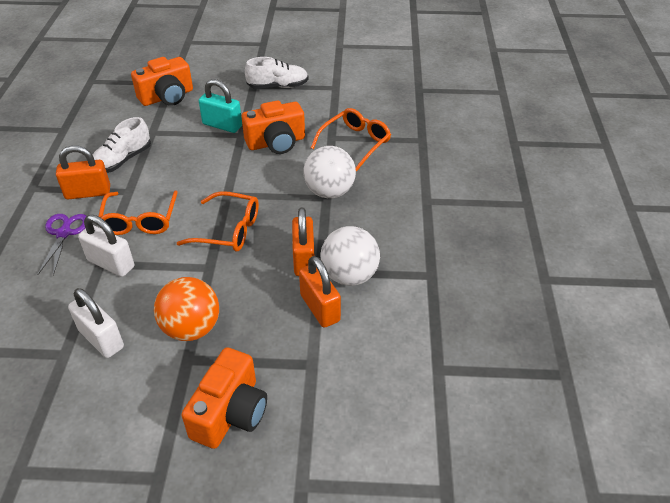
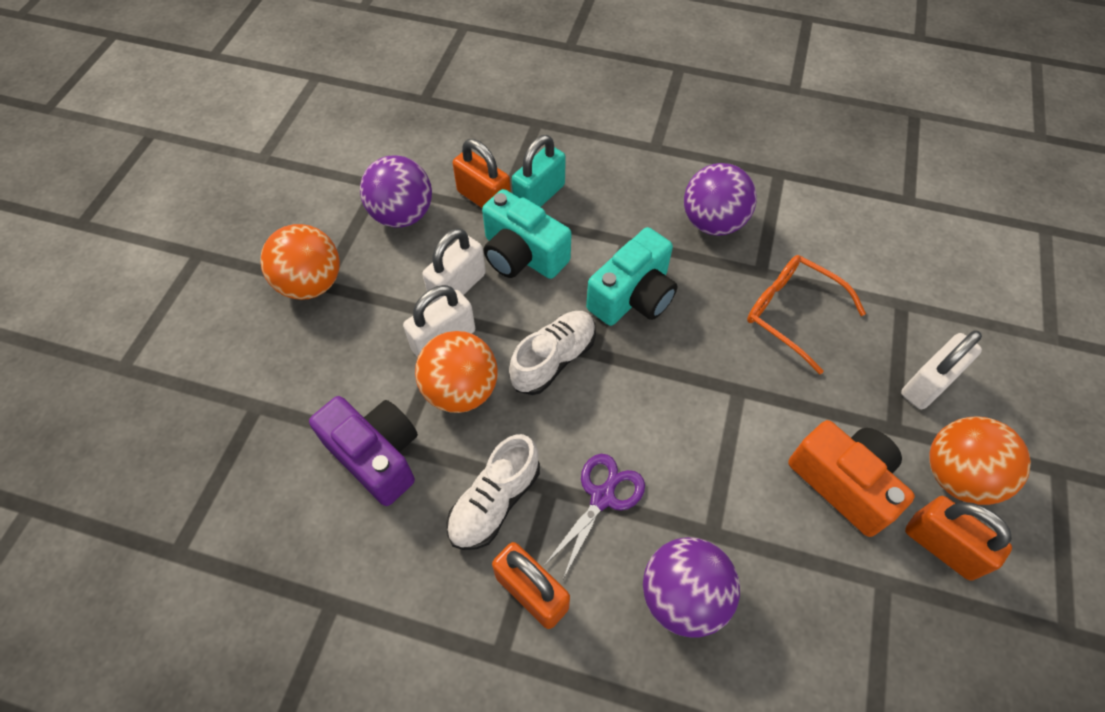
orange ball: [154,277,219,341] = 1 -> [260,224,340,300] [415,331,498,413] [929,416,1031,505] = 3
orange camera: [131,57,193,106] [182,347,267,449] [242,100,305,154] = 3 -> [788,420,915,537] = 1
orange glasses: [99,190,178,235] [177,191,259,252] [311,108,391,172] = 3 -> [747,255,866,374] = 1
purple ball: none = 0 -> [360,155,432,228] [643,537,740,638] [684,163,757,236] = 3
purple camera: none = 0 -> [309,396,418,506] = 1
turquoise camera: none = 0 -> [482,189,571,279] [586,227,678,326] = 2
white ball: [303,146,356,198] [321,226,380,286] = 2 -> none = 0
white padlock: [68,288,124,358] [78,215,134,277] = 2 -> [403,285,475,357] [422,228,486,303] [901,331,982,409] = 3

